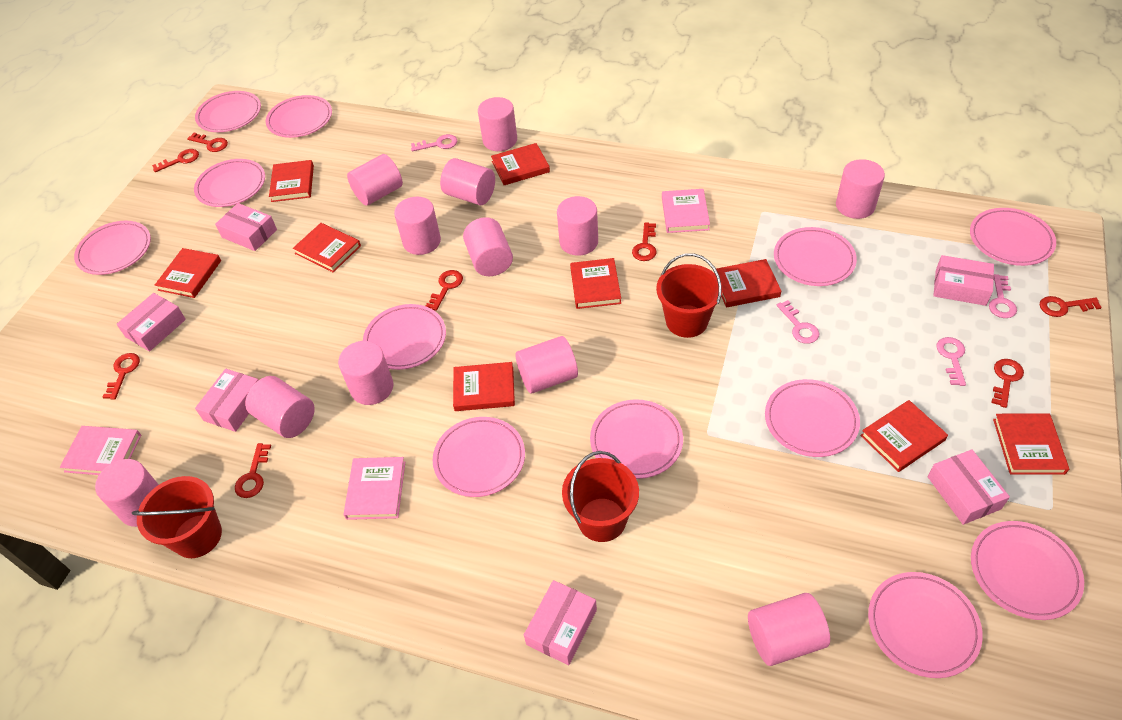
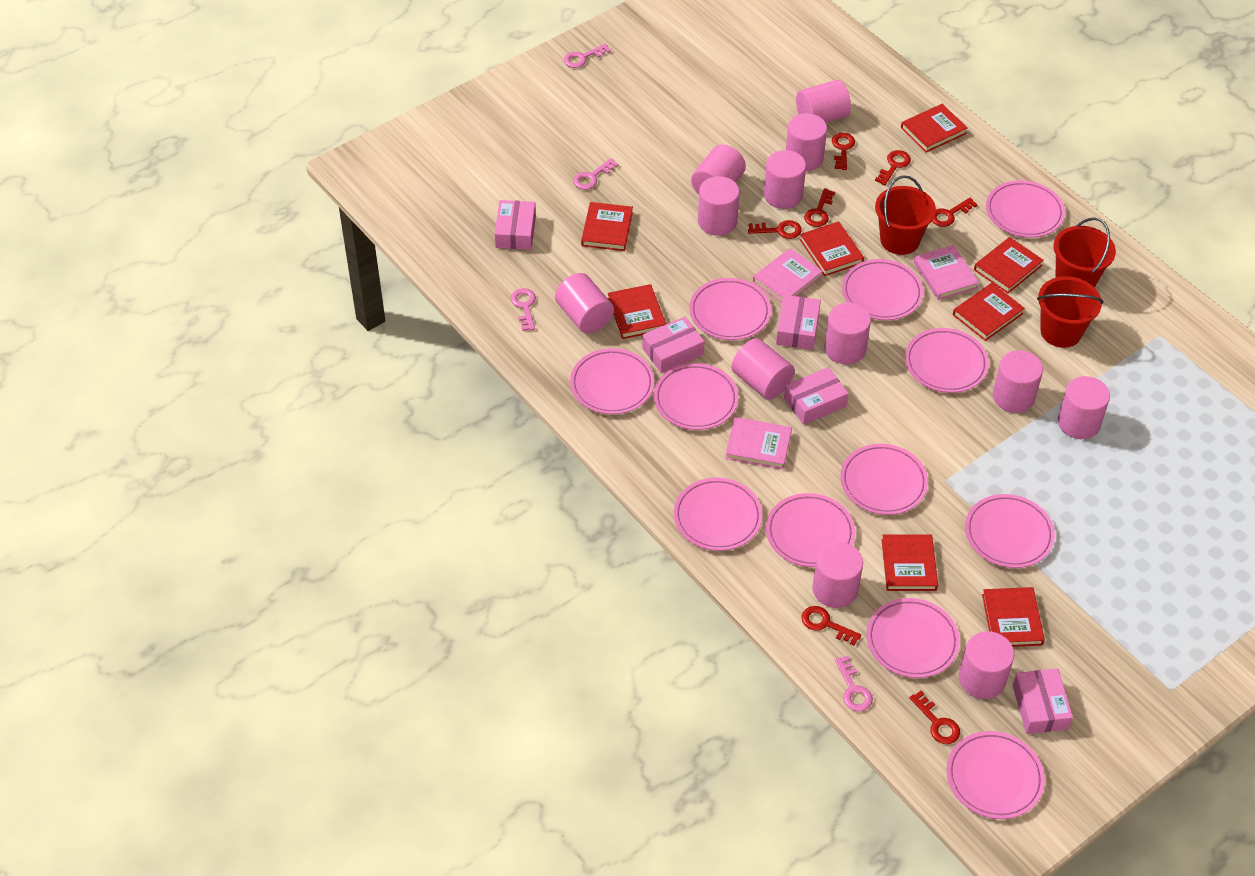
pink box: [116,293,186,352] [195,369,258,432] [215,203,277,251] [524,580,597,665] [928,449,1010,525] [933,255,994,306] = 6 -> [495,200,536,250] [642,317,704,373] [776,295,821,350] [784,367,849,425] [1013,668,1073,734] = 5
red book: [155,248,221,298] [269,160,314,202] [293,223,361,272] [453,362,515,411] [491,143,550,185] [570,258,621,309] [716,259,781,307] [860,400,948,472] [993,414,1069,475] = 9 -> [581,202,633,251] [608,284,666,339] [800,221,864,276] [882,534,938,591] [901,104,968,152] [953,283,1025,341] [974,237,1044,294] [982,587,1045,647] = 8
red key: [103,353,140,400] [152,149,199,172] [187,133,228,152] [235,443,271,498] [426,270,463,311] [632,222,657,261] [991,359,1024,408] [1040,296,1102,317] = 8 -> [748,220,802,239] [801,606,861,646] [804,189,835,227] [832,133,855,170] [875,150,911,185] [909,691,960,744] [932,198,978,227] = 7

